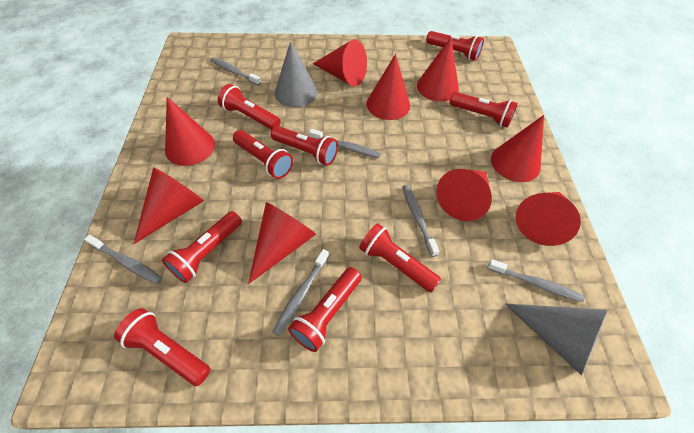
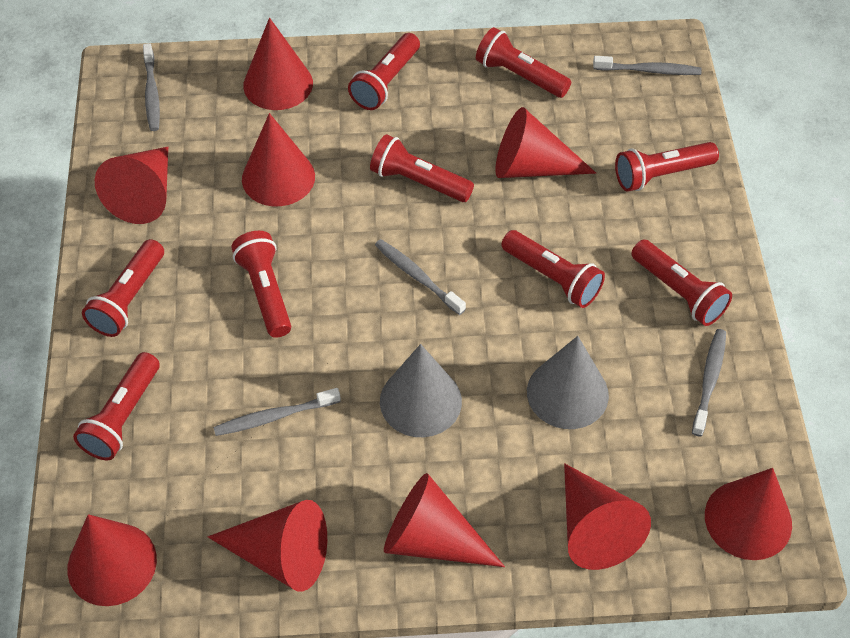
grey toothbrush: [84,235,162,284] [210,57,261,86] [272,249,329,336] [309,129,381,158] [402,185,439,257] [487,259,584,302] = 6 -> [143,43,160,131] [213,388,341,436] [375,239,466,315] [593,56,702,75] [692,329,726,436] = 5

